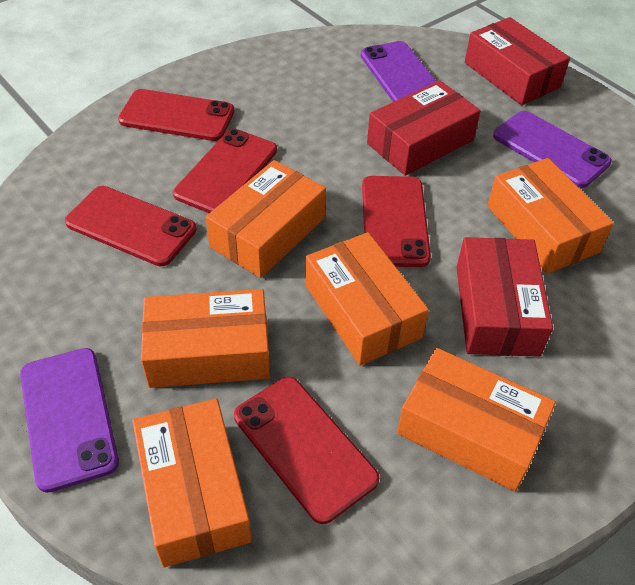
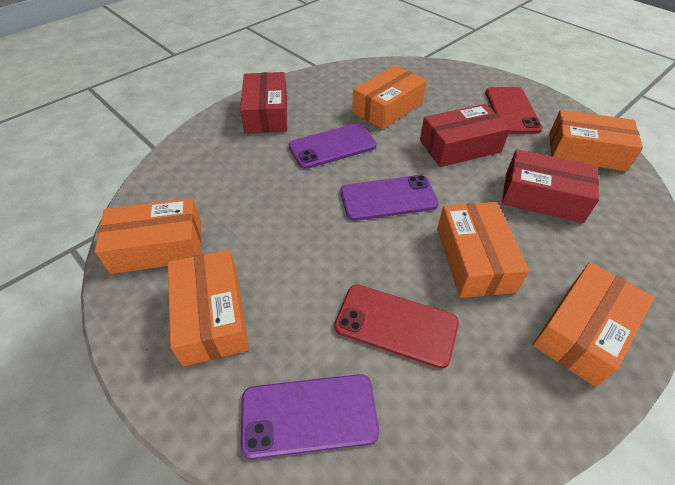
red phone: [65,186,196,266] [118,89,234,141] [173,129,277,213] [234,377,379,524] [362,176,431,267] = 5 -> [334,285,459,369] [485,87,543,134] = 2

